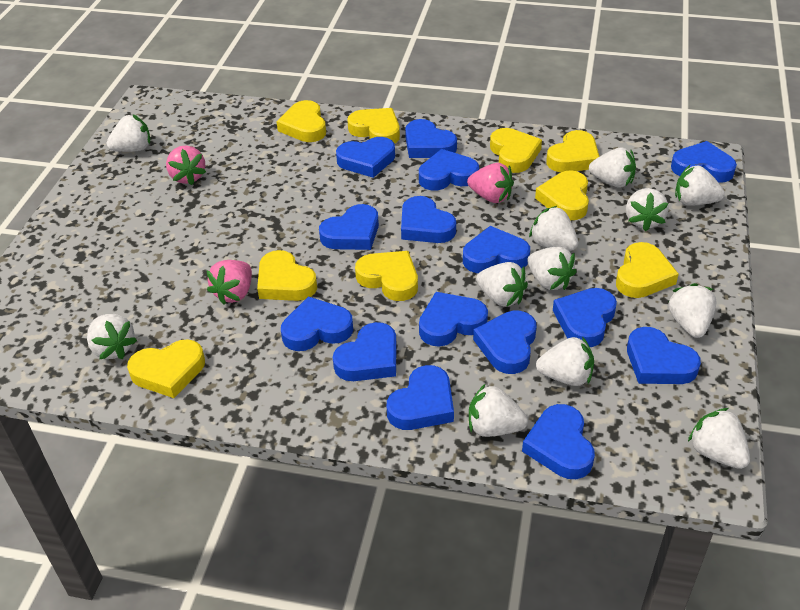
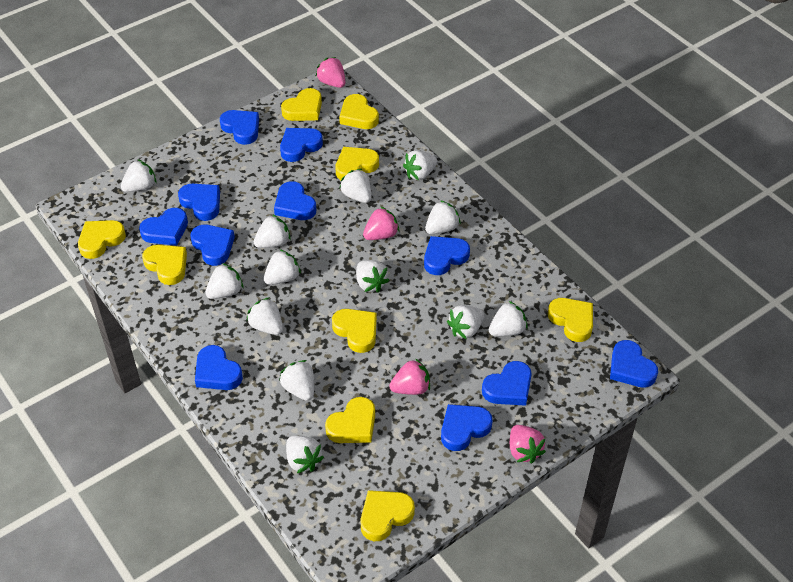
blue heart: [281,296,353,351] [319,204,379,250] [333,322,397,381] [336,137,395,178] [387,365,454,430] [401,196,456,243] [405,119,457,158] [419,149,479,190] [419,292,488,346] [463,226,530,273] [473,310,537,374] [522,404,595,479] [553,288,617,347] [627,327,701,384] [671,141,737,183] = 15 -> [139,208,188,246] [178,184,220,221] [190,225,235,266] [195,345,243,390] [220,110,259,145] [274,181,317,220] [280,128,323,162] [424,236,470,275] [441,404,493,451] [482,361,531,406] [610,340,658,388] = 11
pink strawberry: [166,145,206,185] [206,260,252,305] [467,163,514,203] = 3 -> [316,57,345,88] [363,206,399,240] [389,358,430,395] [510,425,546,464] = 4
white strawberry: [87,314,137,359] [107,114,150,152] [469,384,528,437] [476,262,528,307] [527,247,577,290] [529,206,578,251] [536,336,594,386] [589,147,636,188] [626,188,669,231] [668,283,717,338] [675,165,725,206] [688,408,750,469] = 12 -> [121,159,156,192] [205,263,243,299] [246,297,283,335] [254,214,291,248] [264,249,301,285] [279,360,314,401] [286,436,324,473] [339,169,372,203] [356,260,389,292] [403,150,437,180] [425,200,461,234] [447,305,484,339] [489,301,528,336] = 13

